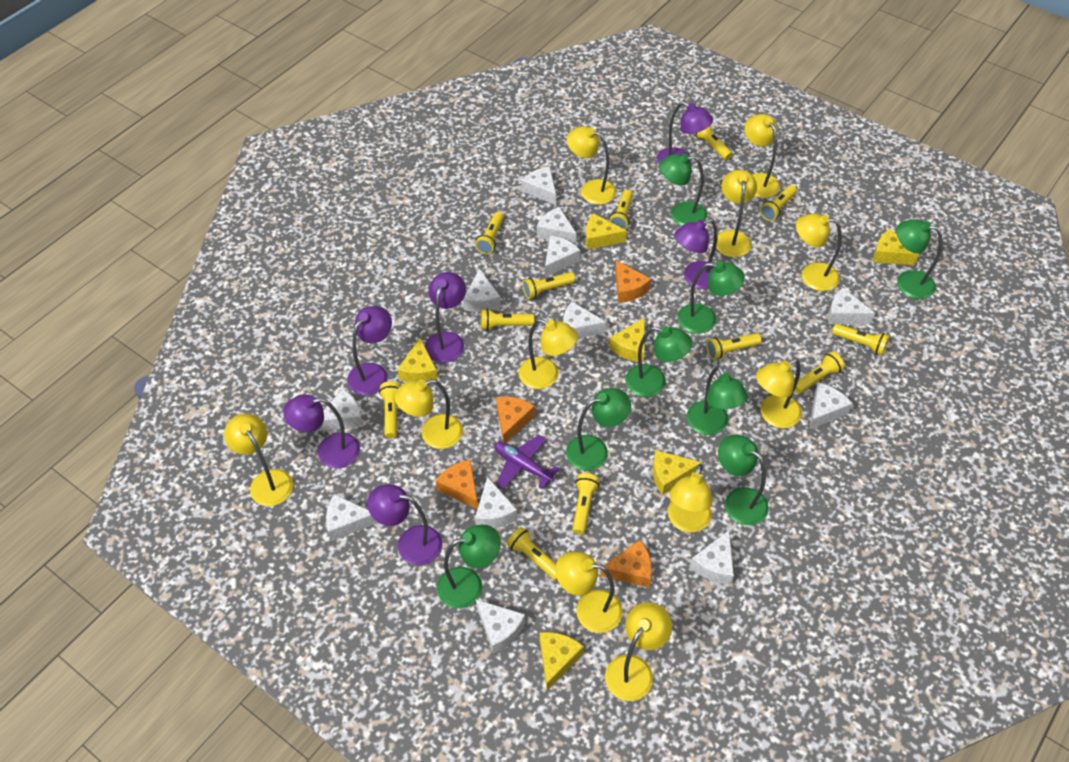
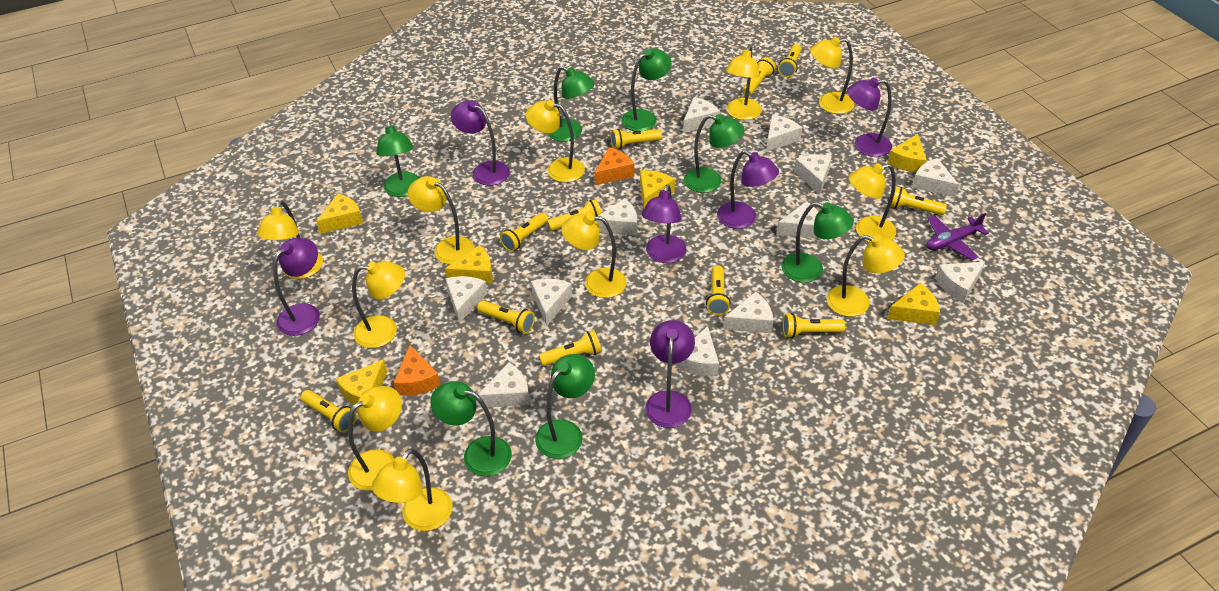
green lamp: [437,525,501,609] [566,388,631,471] [625,326,692,397] [659,153,707,226] [677,261,745,334] [687,366,748,435] [718,434,769,526] [896,219,942,299] = 8 -> [376,121,420,197] [430,381,512,476] [535,354,595,459] [547,66,595,142] [621,49,672,131] [684,114,745,193] [781,202,854,283] = 7
orange cheese: [436,460,478,509] [496,396,535,443] [600,540,652,588] [615,260,651,303] = 4 -> [394,345,440,396] [594,147,634,185] = 2
yellow flashlight: [379,381,401,438] [475,212,504,254] [481,309,534,331] [507,527,557,580] [523,272,575,299] [572,473,600,534] [609,190,633,229] [694,125,732,160] [706,333,762,360] [760,185,797,221] [795,352,845,394] [832,324,890,355] = 12 -> [300,390,357,433] [477,300,535,334] [500,213,548,252] [539,330,601,366] [547,199,602,231] [611,129,662,150] [706,265,731,315] [743,57,776,96] [778,44,801,77] [783,313,845,338] [891,186,947,215] = 11

